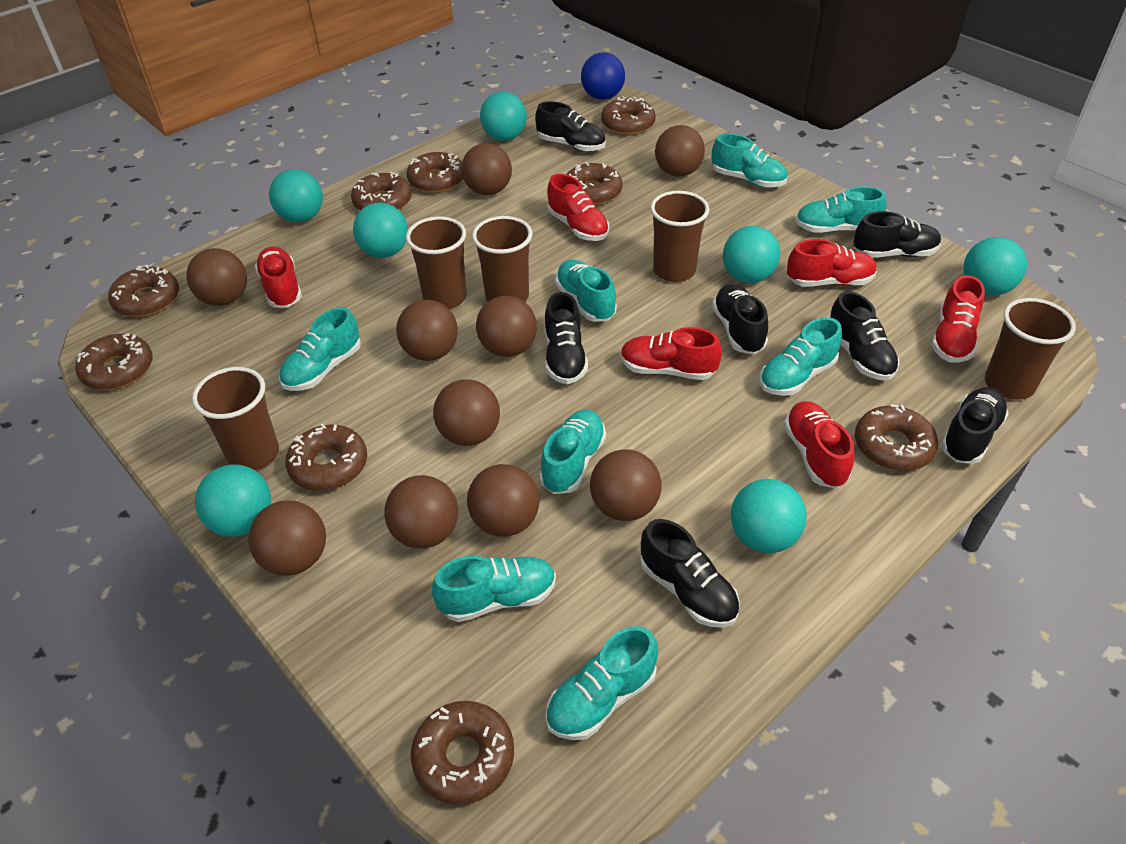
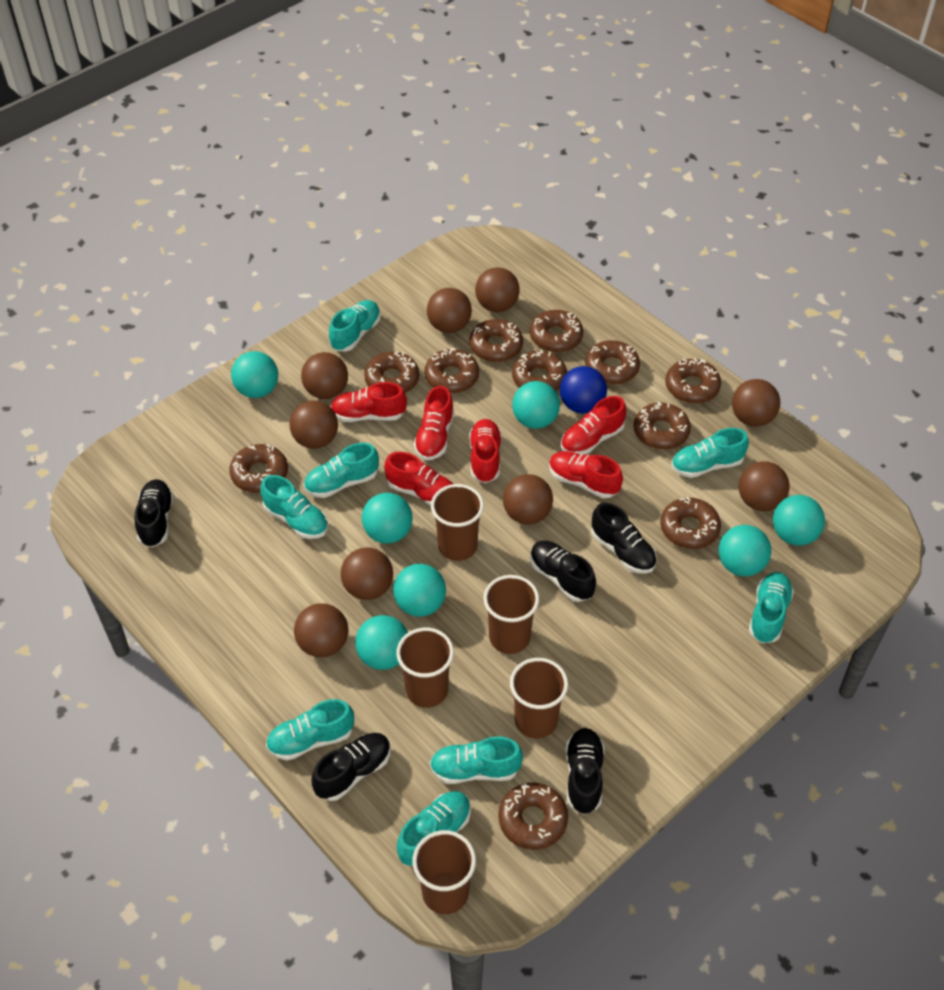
black shoe: [535,101,606,152] [545,292,588,384] [640,519,740,628] [712,284,768,354] [830,291,899,380] [854,211,941,258] [941,387,1009,464] = 7 -> [135,479,174,547] [312,733,391,801] [530,541,596,602] [565,728,605,814] [591,503,657,574] = 5
brown ball: [186,248,247,306] [248,501,326,576] [384,475,458,549] [396,300,458,361] [433,379,500,446] [461,143,512,195] [467,464,540,537] [476,296,537,357] [590,449,662,521] [655,125,705,177] = 10 -> [290,401,338,449] [294,603,348,657] [301,352,348,399] [341,547,393,600] [427,288,472,333] [475,267,520,312] [503,474,553,525] [732,379,780,427] [739,461,790,511] = 9
brown donut: [75,333,152,390] [108,265,179,317] [285,423,367,491] [351,172,412,211] [407,152,463,193] [411,701,514,805] [566,162,622,205] [601,96,656,135] [855,404,938,471] = 9 -> [229,444,288,493] [364,351,419,393] [424,348,479,393] [469,319,523,362] [498,783,568,850] [512,349,567,391] [530,310,583,352] [585,340,640,384] [634,401,691,449] [660,497,721,549] [666,358,721,404] = 11

